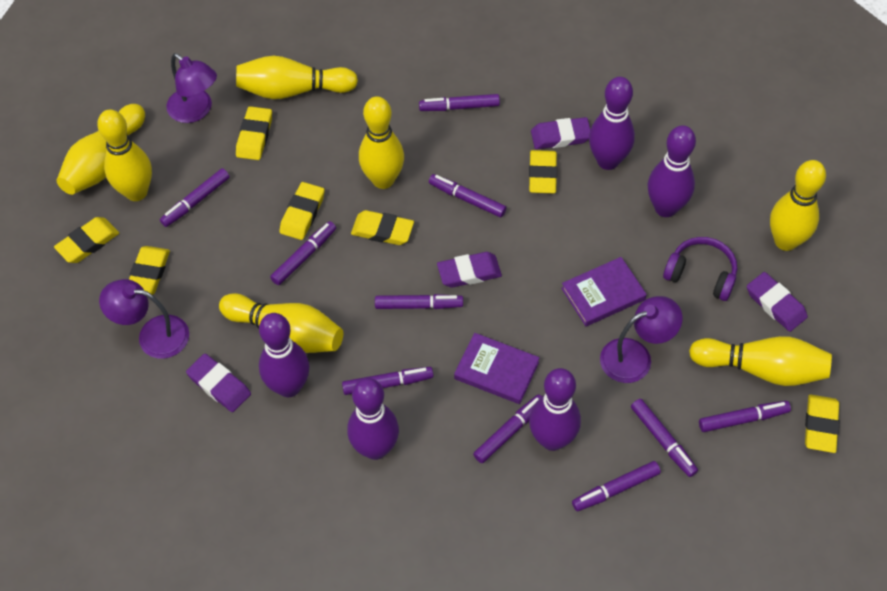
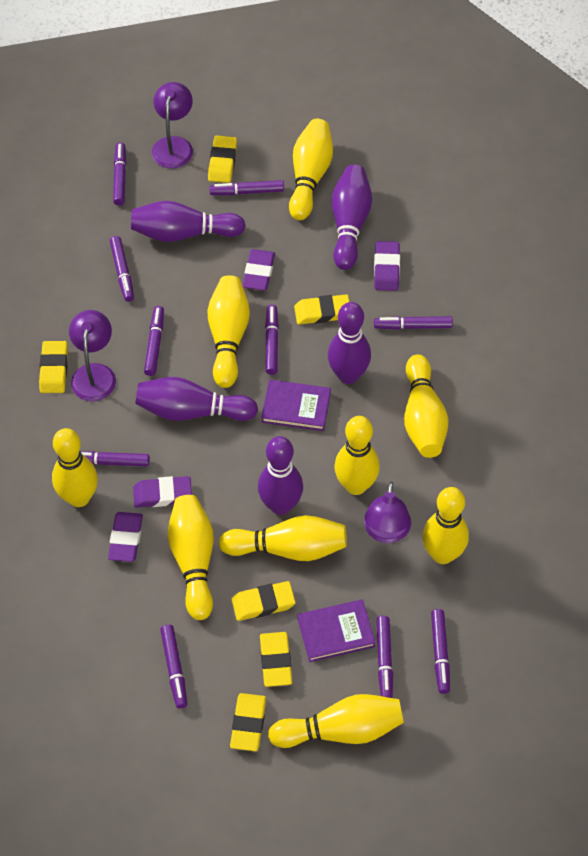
purple headphones: [663,237,737,301] = 1 -> none = 0
yellow bowling pin: [57,104,145,195] [97,109,152,201] [219,293,343,353] [236,56,358,99] [359,96,404,189] [689,336,832,386] [770,160,826,251] = 7 -> [52,428,98,507] [168,495,214,620] [207,275,250,388] [219,515,347,561] [268,694,404,748] [289,119,333,220] [334,416,380,495] [404,354,449,458] [422,487,469,564] = 9
yellow eraser: [54,217,119,263] [129,246,170,295] [236,106,272,160] [279,182,325,240] [351,210,414,245] [529,150,557,193] [805,395,839,453] = 7 -> [39,341,68,393] [208,136,237,183] [230,693,266,751] [232,581,295,621] [260,632,292,687] [294,294,349,324] = 6

